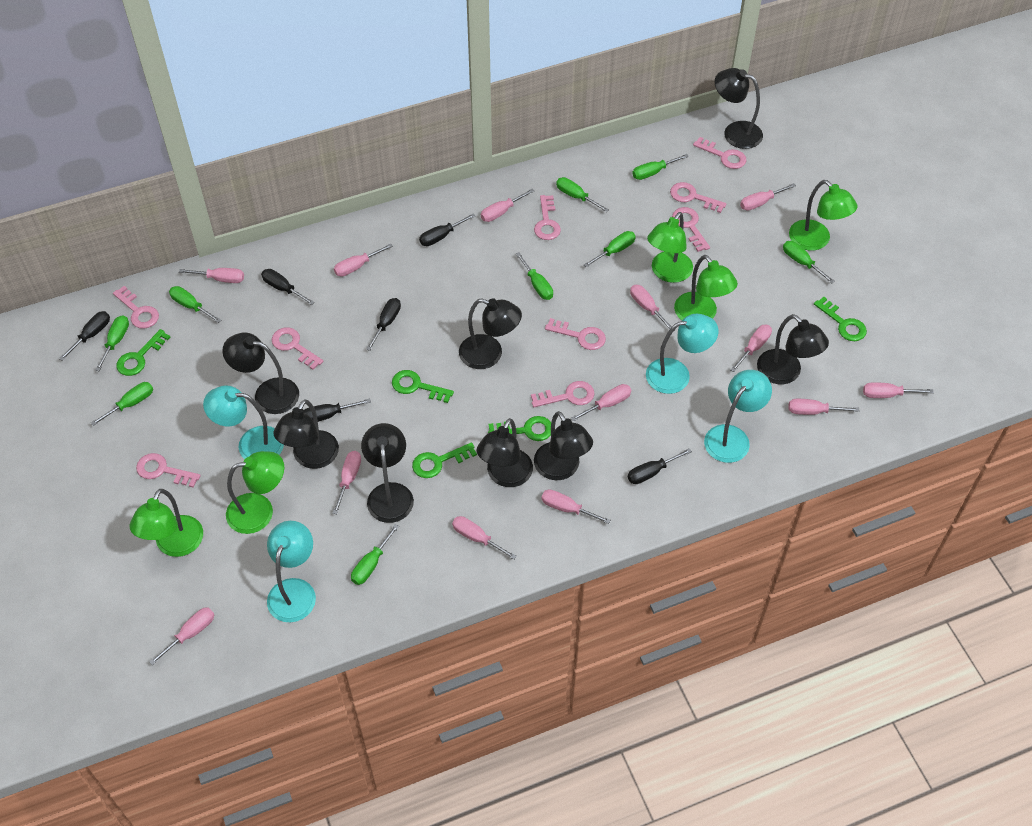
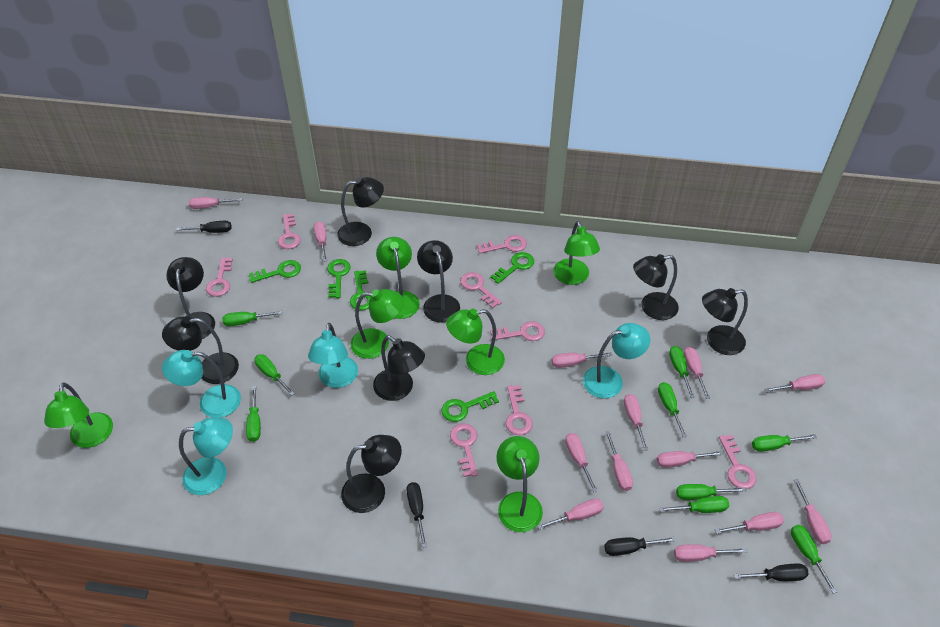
black screwdriver: [59,311,110,361] [261,269,314,305] [303,399,371,422] [366,298,401,351] [419,213,476,246] [628,448,692,484] = 6 -> [176,221,232,233] [406,482,427,548] [604,537,676,556] [734,563,809,581] = 4
green lamp: [129,489,203,557] [226,451,284,534] [647,212,693,283] [674,255,738,320] [789,180,858,251] = 5 -> [44,382,113,448] [351,289,404,359] [376,237,420,319] [446,309,505,375] [496,436,543,532] [553,221,600,285] = 6
pink key: [113,286,159,329] [136,453,201,488] [271,327,323,370] [531,381,595,407] [534,195,561,240] [545,318,606,350] [670,182,727,213] [672,207,710,252] [693,137,747,169] = 9 -> [206,257,233,297] [278,214,301,249] [450,423,478,477] [460,272,502,308] [477,235,527,254] [490,321,545,341] [505,385,533,435] [719,435,757,489] = 8

